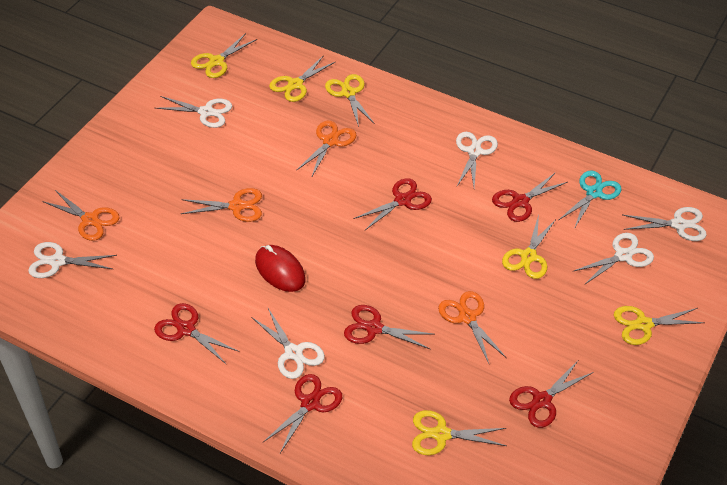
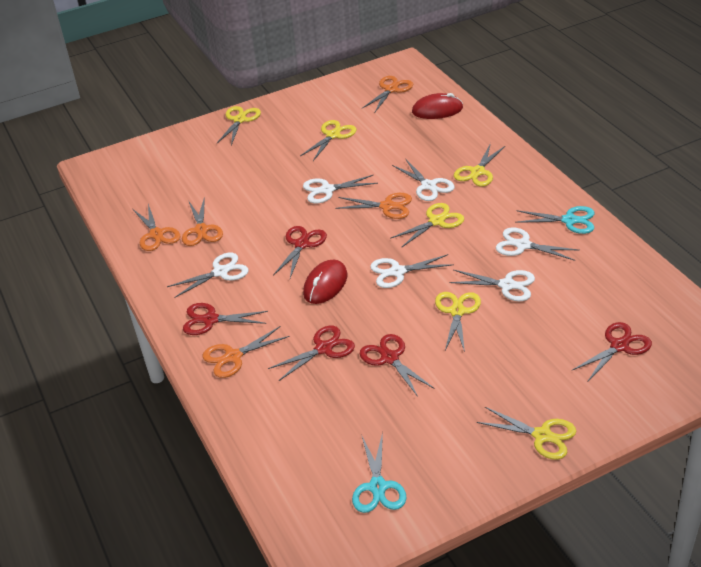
orange scissors: [42,190,120,241] [181,188,262,222] [296,121,356,176] [438,291,506,364] = 4 -> [133,204,180,251] [182,197,223,246] [203,326,290,378] [335,193,412,219] [362,76,413,112] = 5
red mouse: [255,245,305,292] = 1 -> [303,260,348,304] [412,93,463,119] = 2
red scissors: [154,303,239,364] [263,374,342,453] [344,305,435,349] [353,178,432,230] [492,172,568,222] [509,361,594,428] = 6 -> [183,303,268,335] [268,326,355,381] [273,226,327,278] [360,334,434,397] [572,322,652,382] = 5
turquoise scissors: [559,171,622,229] = 1 -> [352,432,407,513] [515,206,594,234] = 2

